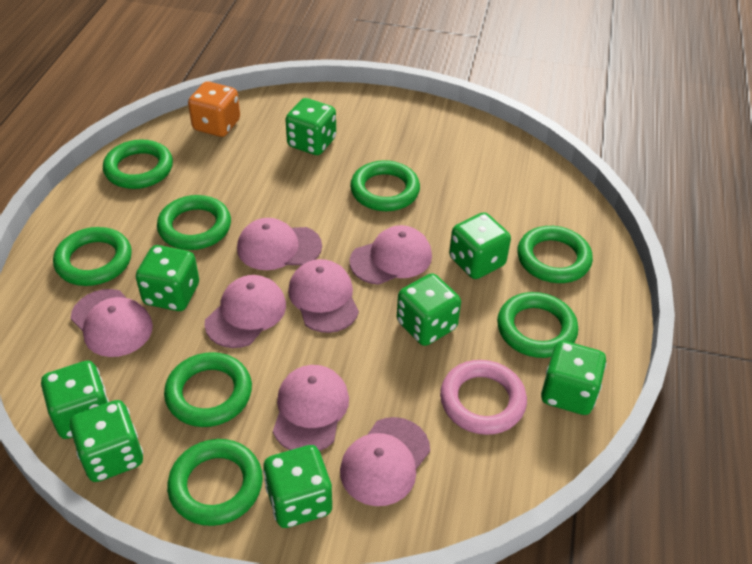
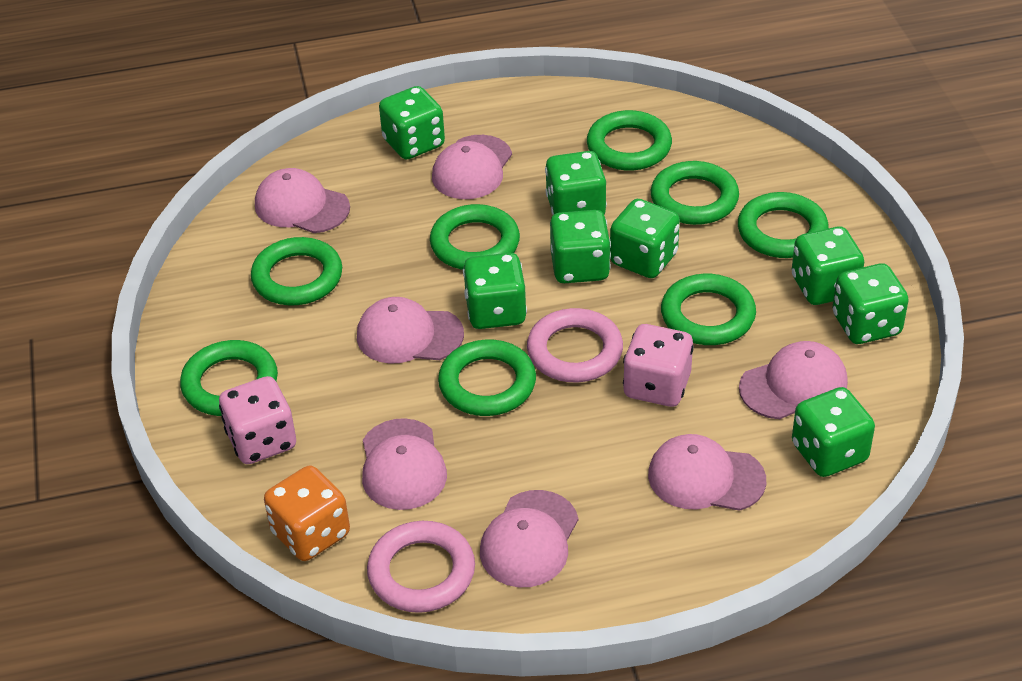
pink dice: none = 0 -> [219,376,296,464] [623,324,694,407] = 2
pink ring: [440,360,527,435] = 1 -> [367,521,475,613] [527,308,623,382] = 2

